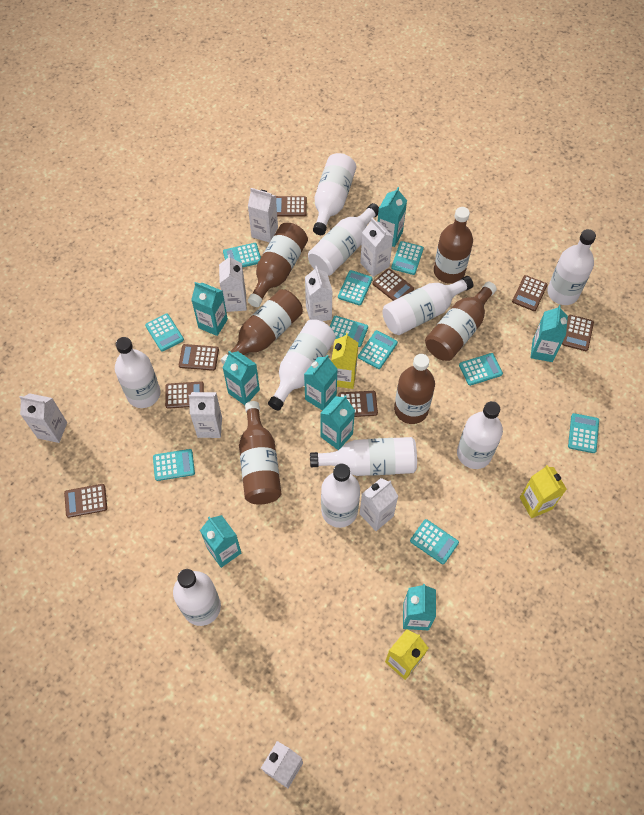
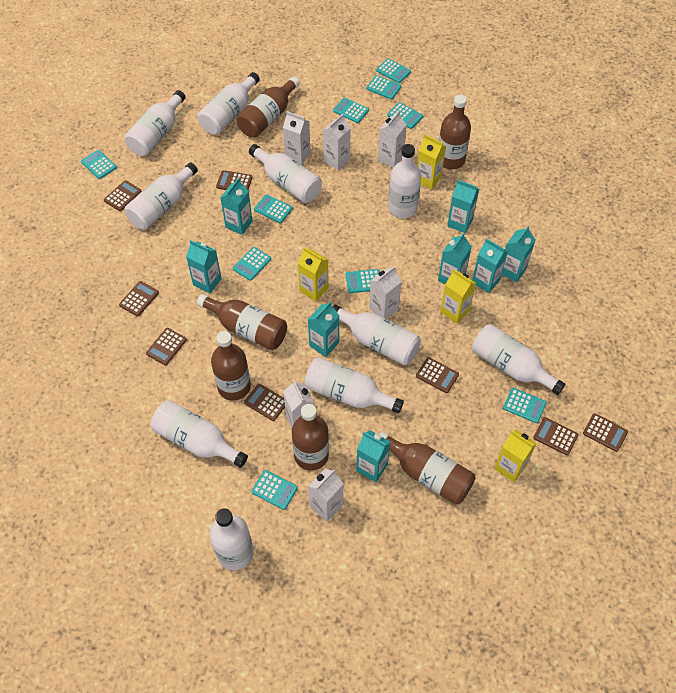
white carton: [20,393,67,443] [189,392,222,438] [219,255,247,312] [248,188,278,243] [261,741,303,788] [305,266,332,321] [360,218,393,277] [360,478,398,531] = 8 -> [283,111,310,165] [283,380,314,429] [308,469,344,522] [323,114,351,170] [369,266,402,319] [378,111,406,168] = 6
yellow carton: [331,333,358,389] [385,629,428,680] [520,465,567,518] = 3 -> [298,247,329,301] [417,135,446,189] [440,269,476,324] [494,430,537,482] = 4

